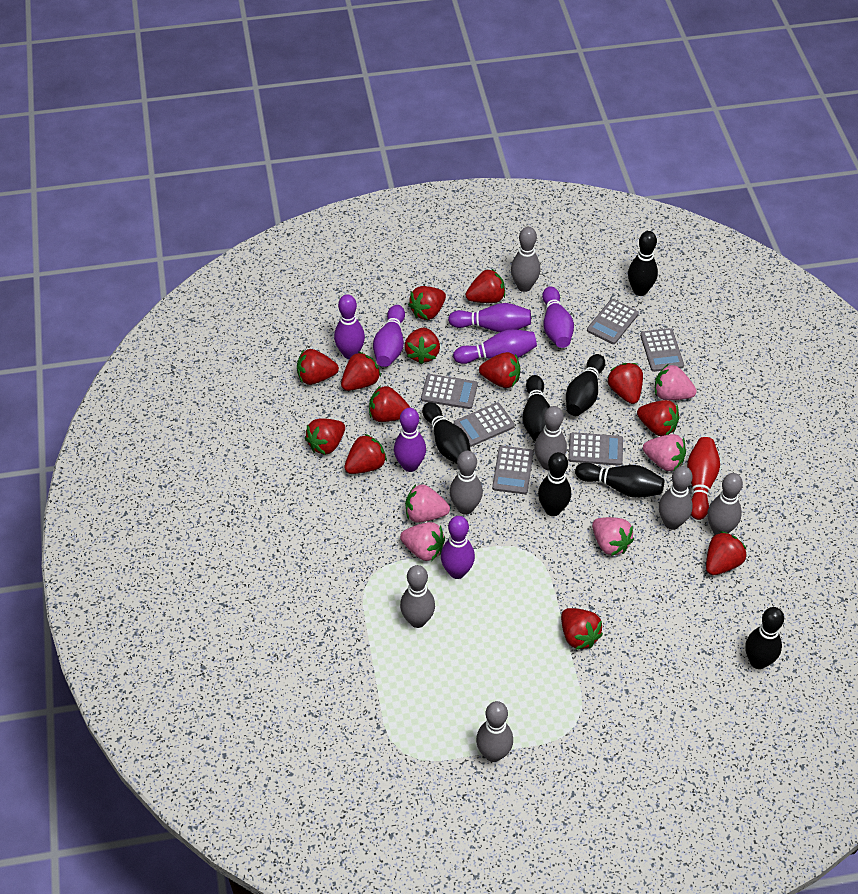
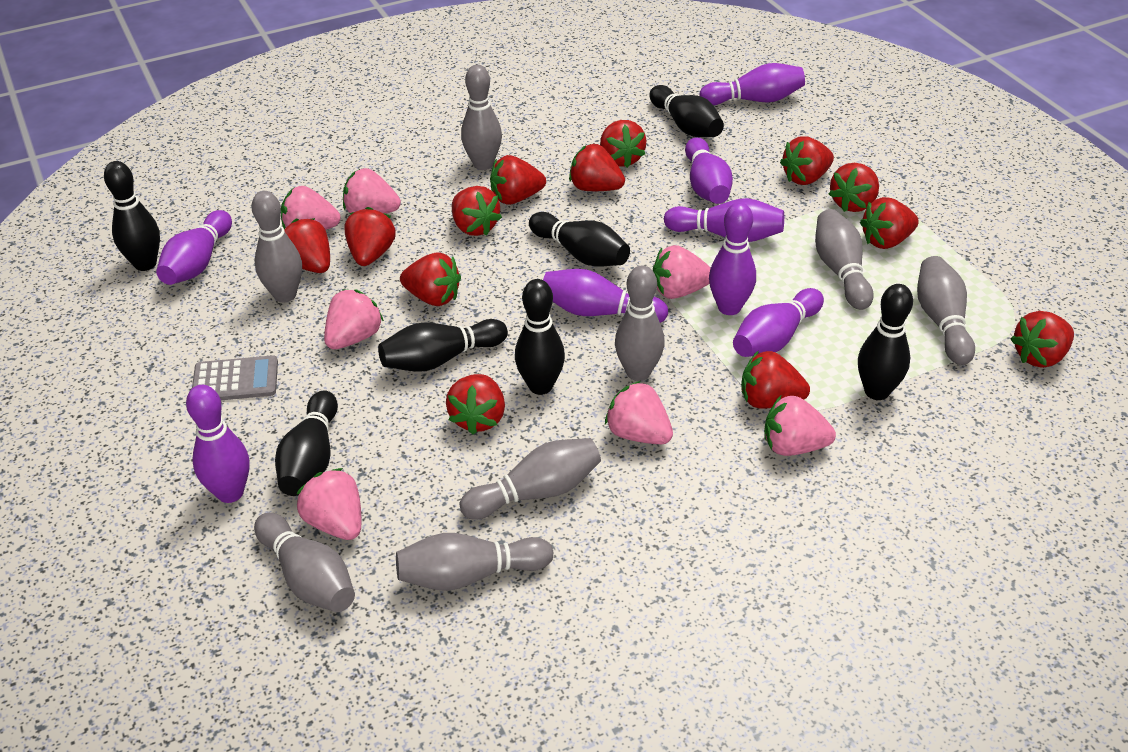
grey bowling pin: [400,565,435,628] [450,451,483,515] [476,701,513,762] [511,227,540,292] [534,406,567,470] [659,466,693,530] [707,473,743,535] = 7 -> [251,191,302,302] [254,513,355,612] [396,533,554,591] [460,438,601,520] [461,65,502,170] [615,265,665,381] [815,209,873,310] [917,256,975,365] = 8
grey calculator: [421,374,478,409] [454,403,515,447] [492,446,533,494] [568,432,623,466] [587,299,639,344] [640,328,684,372] = 6 -> [192,355,278,400] = 1
pink strawberry: [400,522,445,561] [406,484,450,523] [592,517,634,556] [643,434,686,471] [655,364,696,400] = 5 -> [281,186,341,230] [297,468,361,540] [324,289,384,349] [343,168,401,214] [605,381,673,444] [653,245,711,299] [764,396,836,456] = 7
purple bowling pin: [334,294,365,359] [373,305,405,367] [394,408,426,472] [441,516,475,579] [448,303,531,333] [453,329,537,364] [542,286,574,348] = 7 -> [156,210,232,285] [186,385,250,503] [543,269,668,323] [664,198,784,242] [685,137,733,204] [699,63,805,105] [709,202,756,315] [733,288,824,357] = 8
red bowling pin: [687,437,720,520] = 1 -> none = 0

